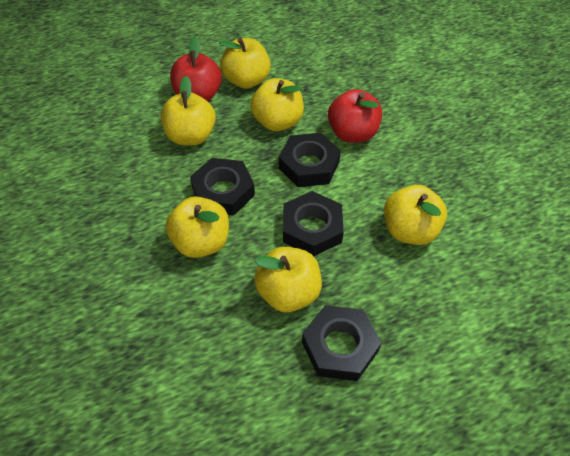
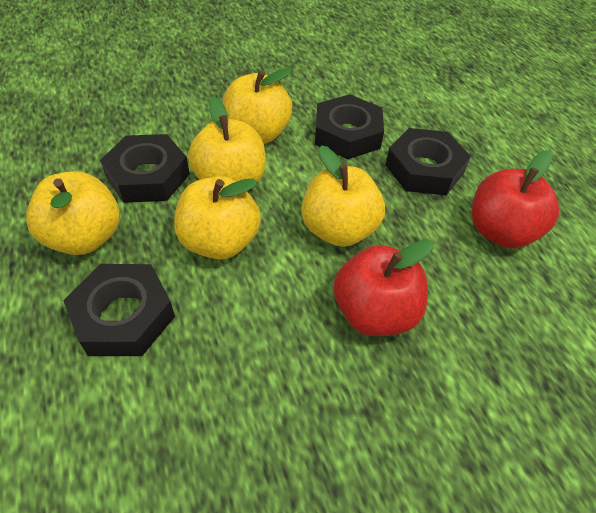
yellow apple: [161,76,216,146] [166,196,229,258] [219,38,271,89] [250,78,304,131] [254,247,322,312] [384,185,447,245] = 6 -> [26,171,120,255] [174,176,261,260] [188,96,266,183] [223,68,292,144] [302,145,385,247] = 5

